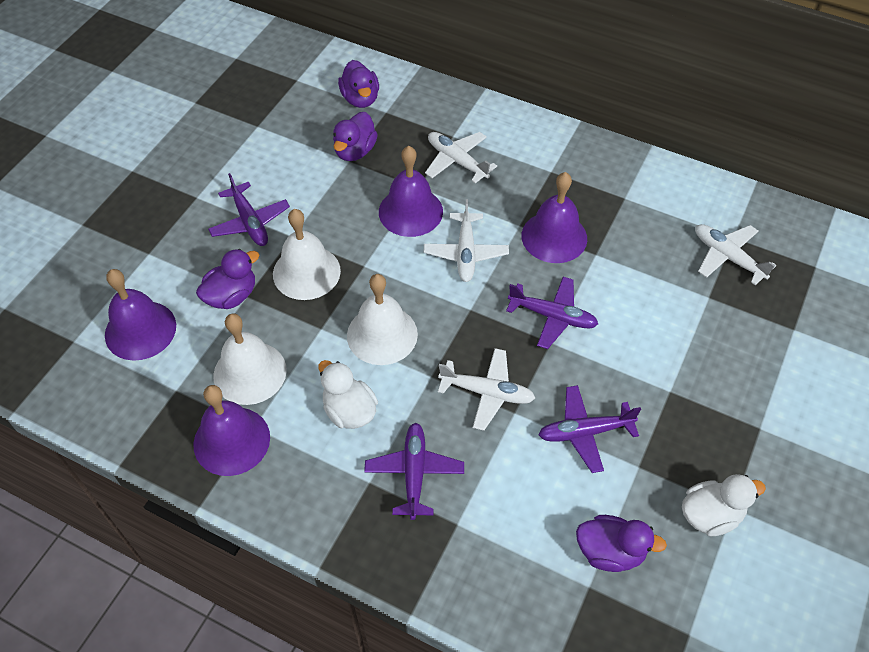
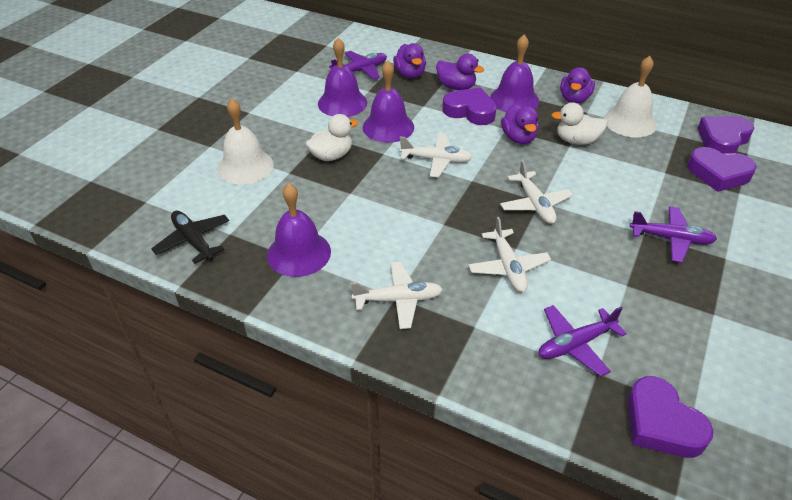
black plane: none = 0 -> [151,211,229,264] = 1
purple heart: none = 0 -> [442,87,497,125] [628,376,714,458] [687,147,757,192] [697,116,754,154] = 4
purple plane: [208,173,290,246] [364,423,464,520] [506,277,598,349] [538,385,641,473] = 4 -> [329,51,387,80] [538,305,627,377] [630,206,717,263] = 3
white bell: [214,314,287,405] [273,209,341,300] [347,274,418,365] = 3 -> [217,98,274,185] [604,56,657,138] = 2

